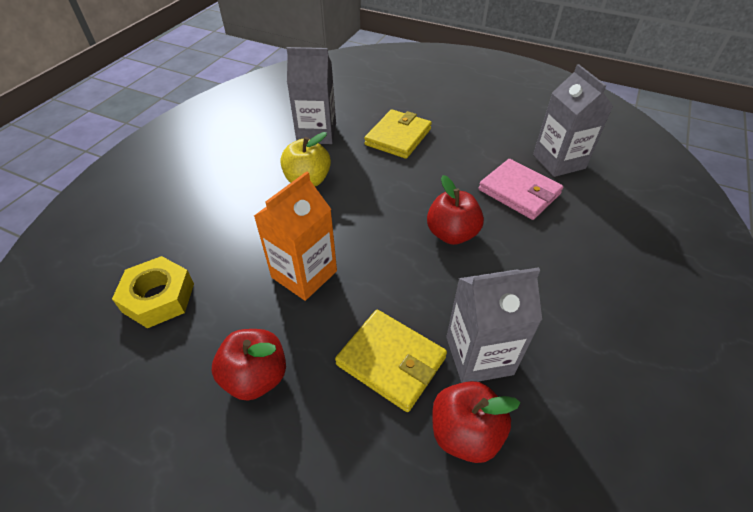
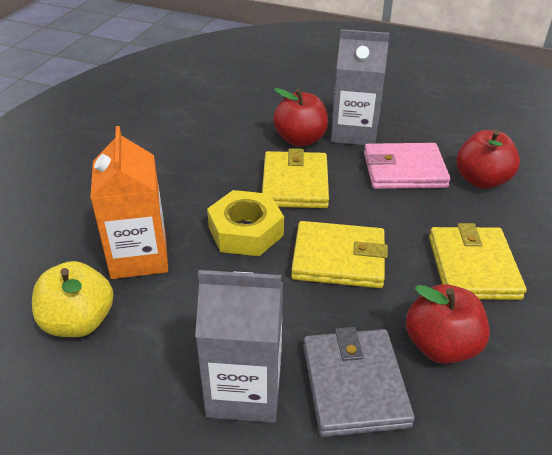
grey carton: [287,47,336,144] [446,267,542,383] [533,64,613,177] = 3 -> [195,270,283,423] [331,29,390,145] = 2
grey wallet: none = 0 -> [303,327,415,437] = 1
yellow wallet: [335,310,447,412] [364,109,432,159] = 2 -> [262,148,329,208] [291,221,388,288] [429,223,527,300] = 3

